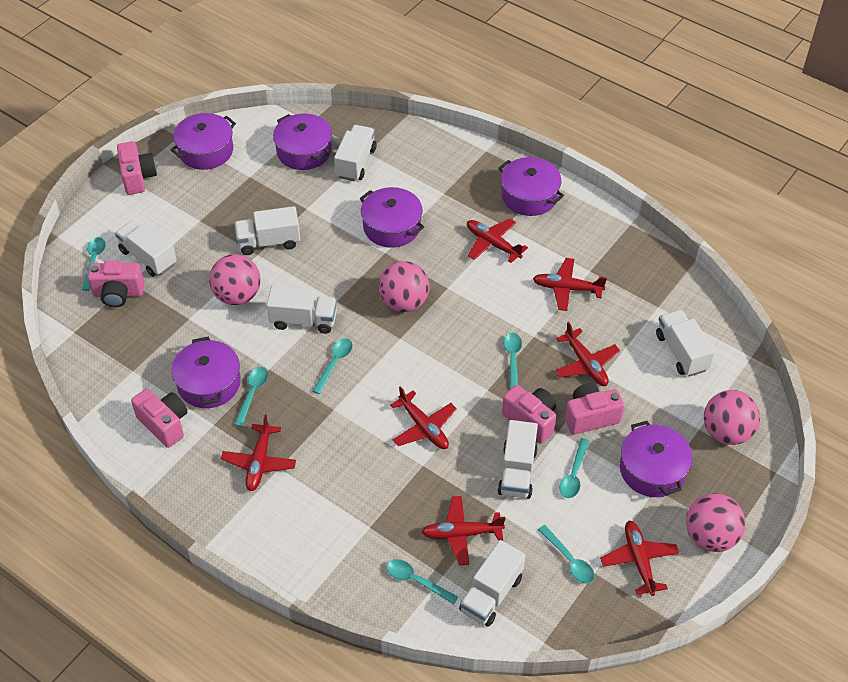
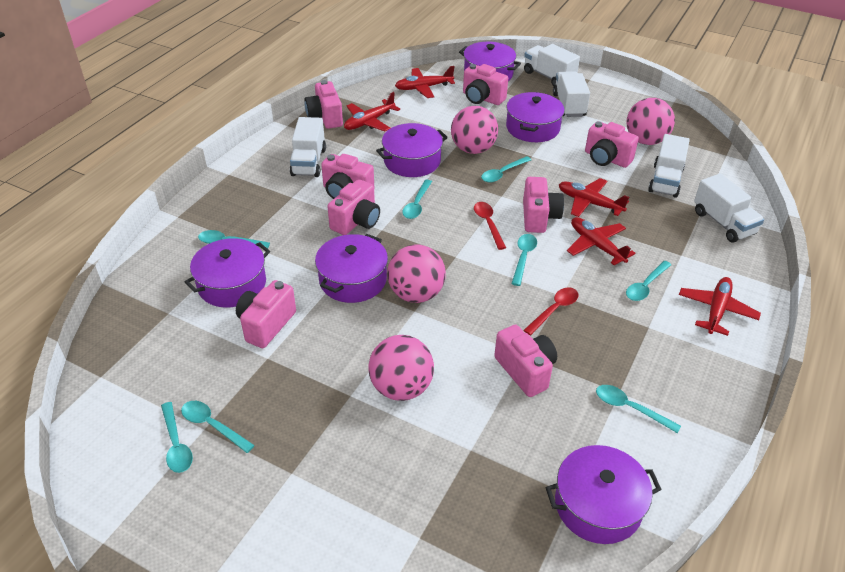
pink camera: [87,261,145,307] [117,141,157,195] [131,388,187,448] [502,385,556,444] [565,383,624,434] = 5 -> [236,280,296,348] [304,80,343,129] [321,154,374,199] [327,179,380,235] [463,64,508,105] [494,325,557,397] [523,177,564,233] [585,121,639,168] = 8
red plane: [221,414,296,491] [390,386,457,449] [422,496,506,566] [467,218,528,263] [533,258,607,311] [555,322,620,386] [600,521,679,596] = 7 -> [344,92,400,131] [395,66,455,98] [559,178,629,217] [567,217,636,265] [679,277,761,336] = 5
red spoon: none = 0 -> [474,202,506,250] [523,287,578,335] = 2
turquoise spoon: [82,237,106,291] [234,367,268,427] [312,338,353,394] [386,559,458,604] [503,333,522,389] [538,525,595,583] [559,438,589,498] = 7 -> [161,402,193,473] [181,401,255,453] [198,230,270,249] [402,180,432,219] [481,156,531,183] [511,234,537,286] [596,385,681,433] [626,261,671,301] = 8
white truck: [115,220,177,277] [234,206,300,255] [267,285,337,334] [334,125,377,181] [459,540,526,627] [498,420,538,499] [656,310,715,377] = 7 -> [290,117,326,177] [524,44,580,86] [553,71,590,117] [648,134,690,198] [694,174,764,243] = 5

